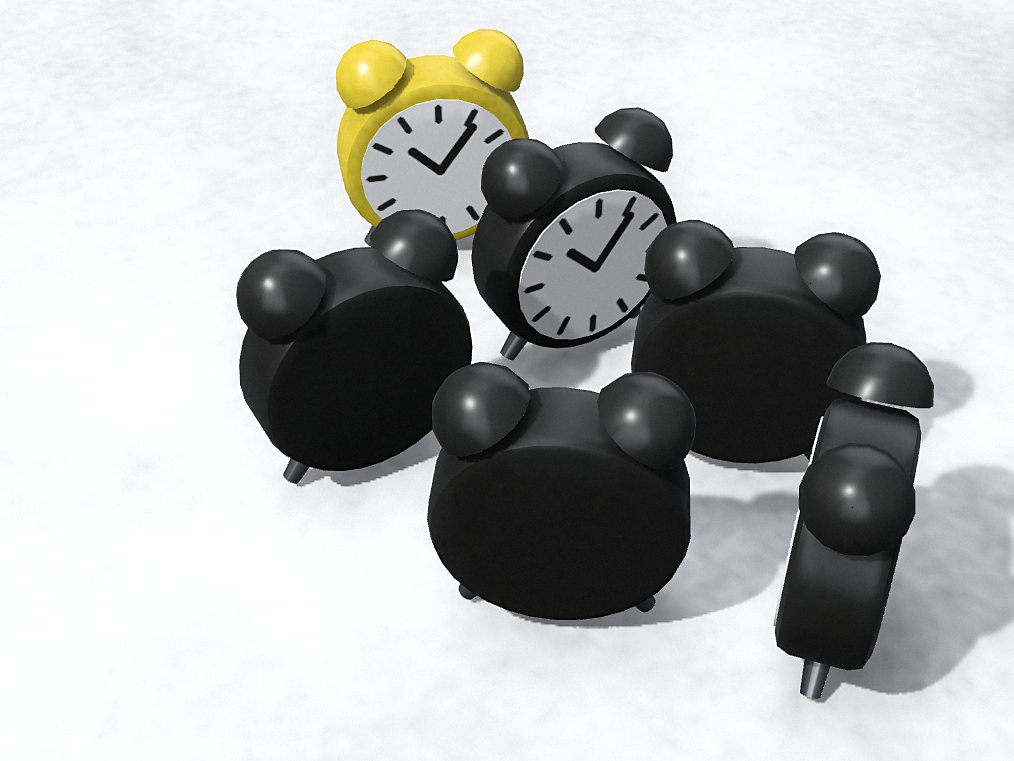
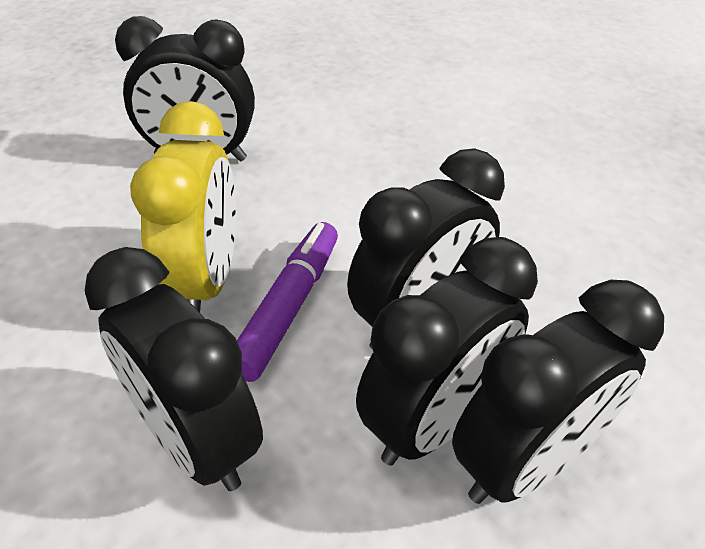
purple marker: none = 0 -> [237,222,338,382] = 1

